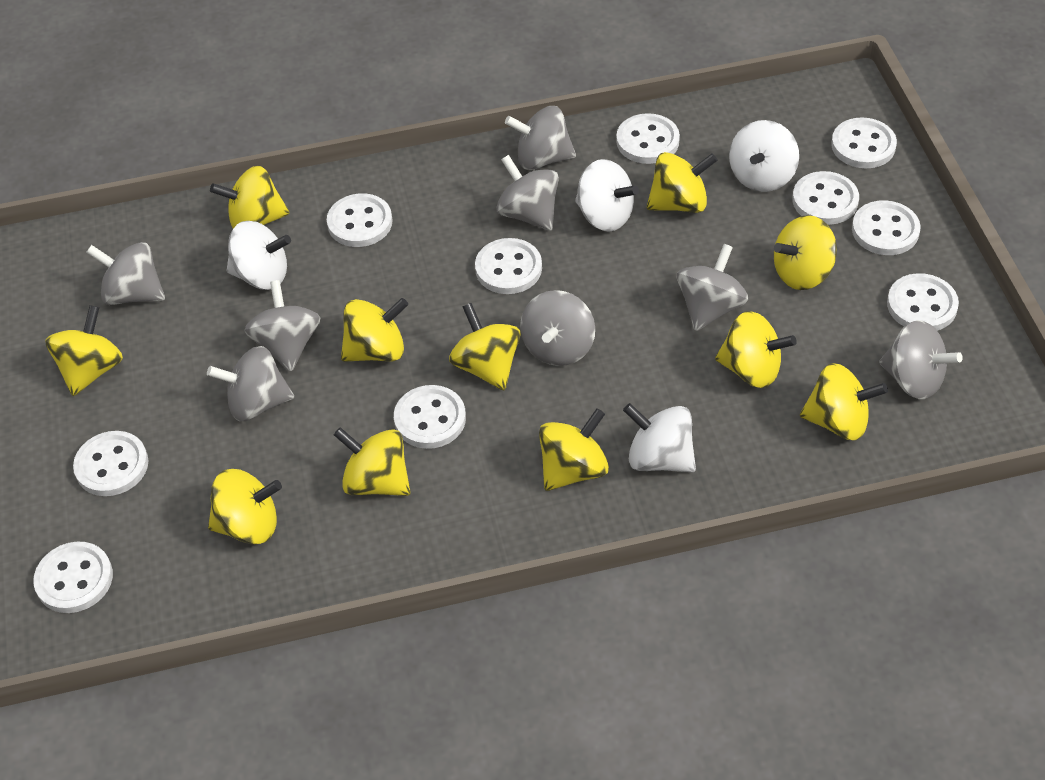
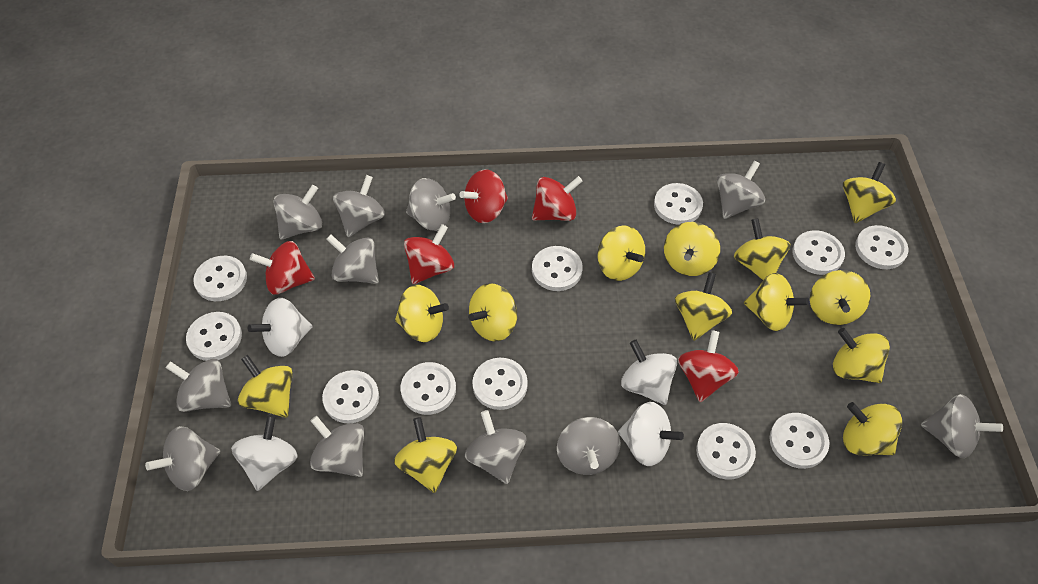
grey spinning top: [86,242,165,305] [207,346,294,421] [244,280,320,372] [496,155,559,231] [505,106,576,170] [520,290,595,366] [677,244,748,331] [879,320,963,399] = 8 -> [145,426,220,491] [166,359,231,412] [273,185,322,239] [310,416,364,477] [326,234,379,284] [333,175,385,237] [406,178,456,231] [465,410,526,484] [557,417,621,475] [717,161,765,219] [921,394,1003,458] = 11
red spinning top: none = 0 -> [250,241,315,295] [404,224,454,284] [459,169,508,223] [532,176,582,221] [678,330,739,402] = 5
white button: [33,542,113,613] [73,431,149,496] [327,193,393,247] [394,385,466,449] [475,238,542,294] [616,113,680,164] [792,171,859,225] [831,117,897,168] [852,200,921,255] [887,273,959,331] = 10 -> [186,312,242,361] [193,256,247,301] [322,370,379,423] [400,362,456,415] [472,358,528,410] [532,246,583,291] [654,183,703,225] [696,423,756,479] [769,413,829,469] [792,230,845,275] [855,225,909,269] = 11
yellow spinning top: [45,305,123,396] [208,469,282,544] [210,166,290,229] [334,427,411,496] [341,298,408,362] [449,303,521,390] [539,408,609,491] [647,152,717,213] [715,311,797,388] [774,215,837,290] [800,363,888,440] = 11 -> [238,355,293,418] [394,417,457,493] [395,285,449,342] [468,283,517,342] [597,225,645,281] [664,222,720,276] [675,272,732,341] [734,218,791,280] [744,273,809,331] [810,270,871,325] [833,328,890,383] [843,162,896,223] [843,402,902,456] = 13

